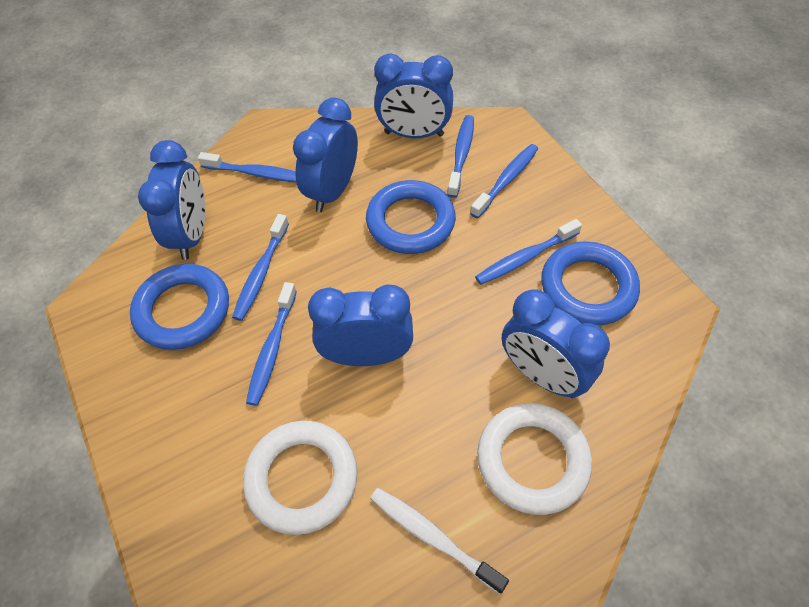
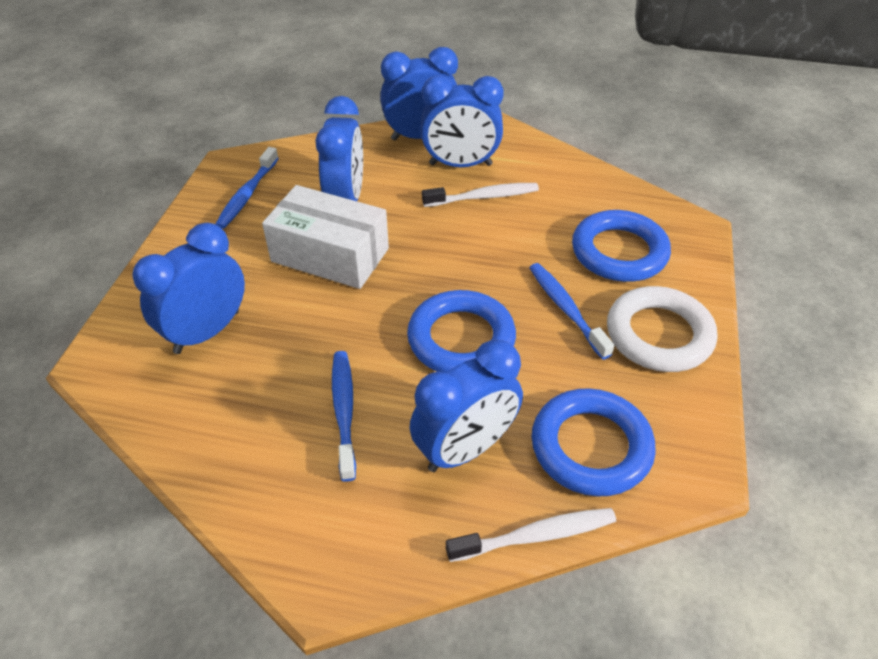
blue toothbrush: [198,152,296,182] [232,214,289,321] [246,282,297,406] [447,115,474,198] [470,144,538,218] [475,219,582,285] = 6 -> [216,147,279,229] [332,351,356,482] [529,263,615,360] = 3
white box: none = 0 -> [262,185,389,289] = 1
white ring: [243,421,358,535] [477,403,592,515] = 2 -> [607,286,717,372] = 1
white toothbrush: [370,488,509,594] = 1 -> [422,183,539,207] [446,508,616,562] = 2

